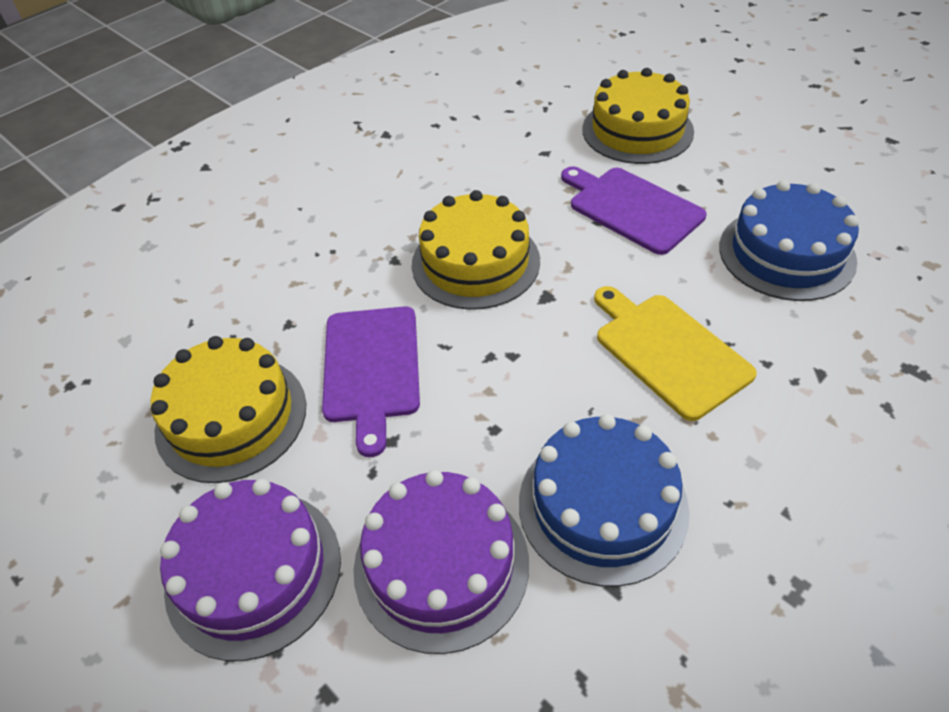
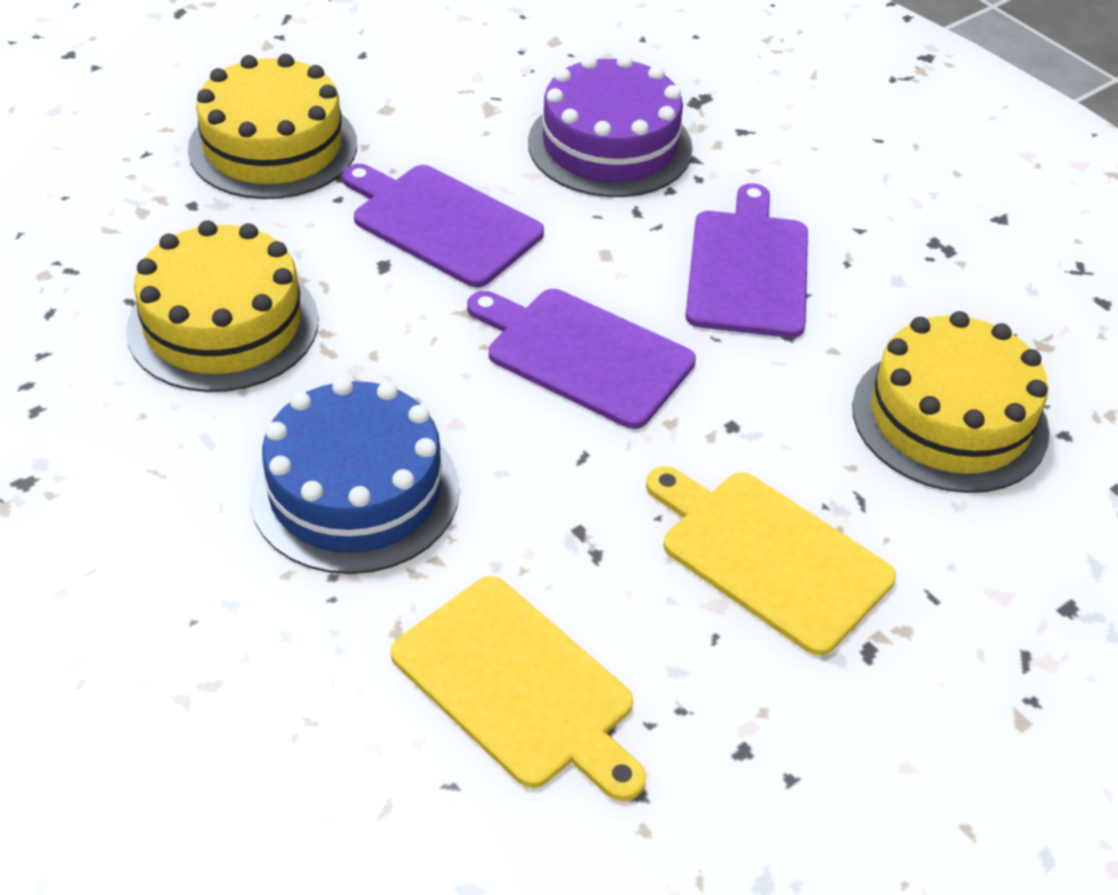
blue cake: [519,414,690,587] [719,180,859,301] = 2 -> [250,377,460,574] = 1
purple cake: [160,479,341,661] [353,470,529,654] = 2 -> [528,54,693,197] = 1
purple cutting board: [322,306,420,457] [561,167,707,255] = 2 -> [342,164,544,288] [467,289,696,429] [685,183,808,338] = 3
yellow cutting board: [594,286,757,421] = 1 -> [391,576,646,802] [646,466,896,656] = 2

